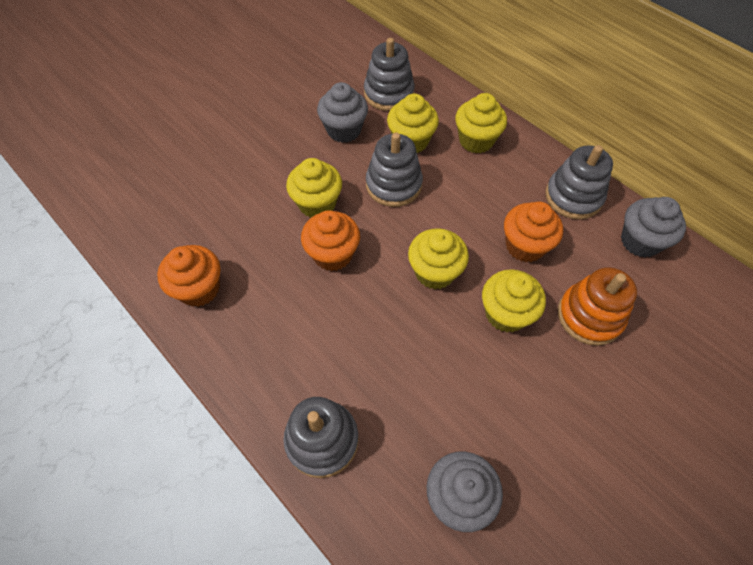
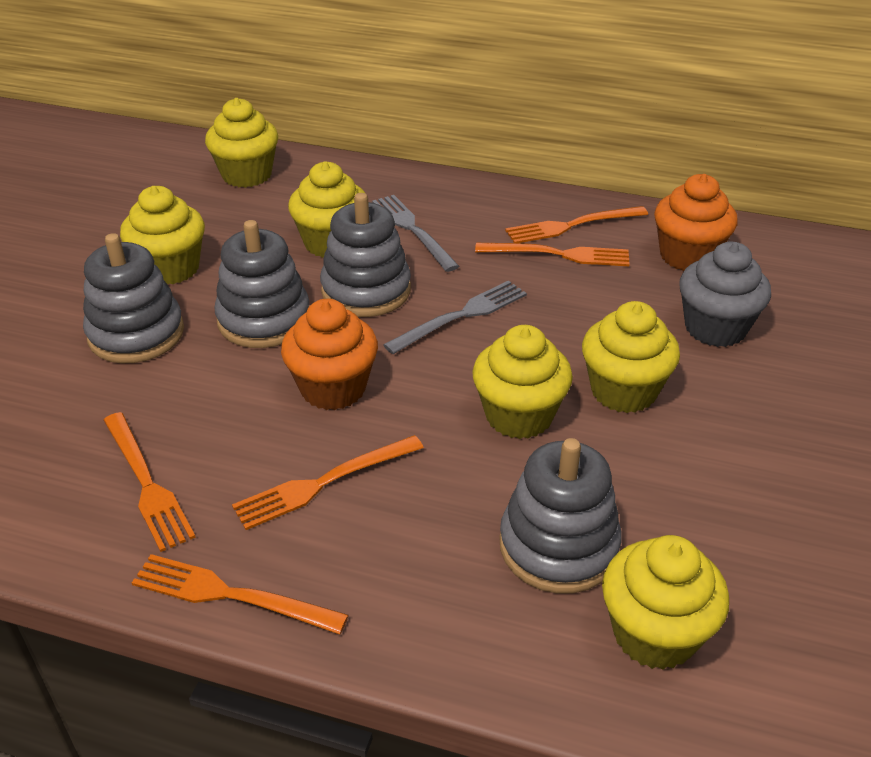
grey cupcake: [317,82,368,143] [427,452,503,532] [621,197,686,257] = 3 -> [679,242,771,347] = 1
grey fork: none = 0 -> [372,195,459,272] [383,280,527,354] = 2
orange cupcake: [157,245,220,307] [301,210,360,271] [504,202,563,262] = 3 -> [281,299,378,410] [654,174,738,271] = 2
orange fork: none = 0 -> [103,412,196,552] [132,554,349,635] [232,435,424,530] [475,243,630,266] [505,206,648,243] = 5
orange stacking toy: [558,267,637,346] = 1 -> none = 0
yellow cupcake: [286,158,342,218] [387,93,439,153] [408,228,469,289] [455,93,507,153] [482,269,546,332] = 5 -> [120,186,205,284] [205,98,278,188] [288,161,366,258] [472,325,573,439] [582,301,680,413] [602,535,729,670] = 6

